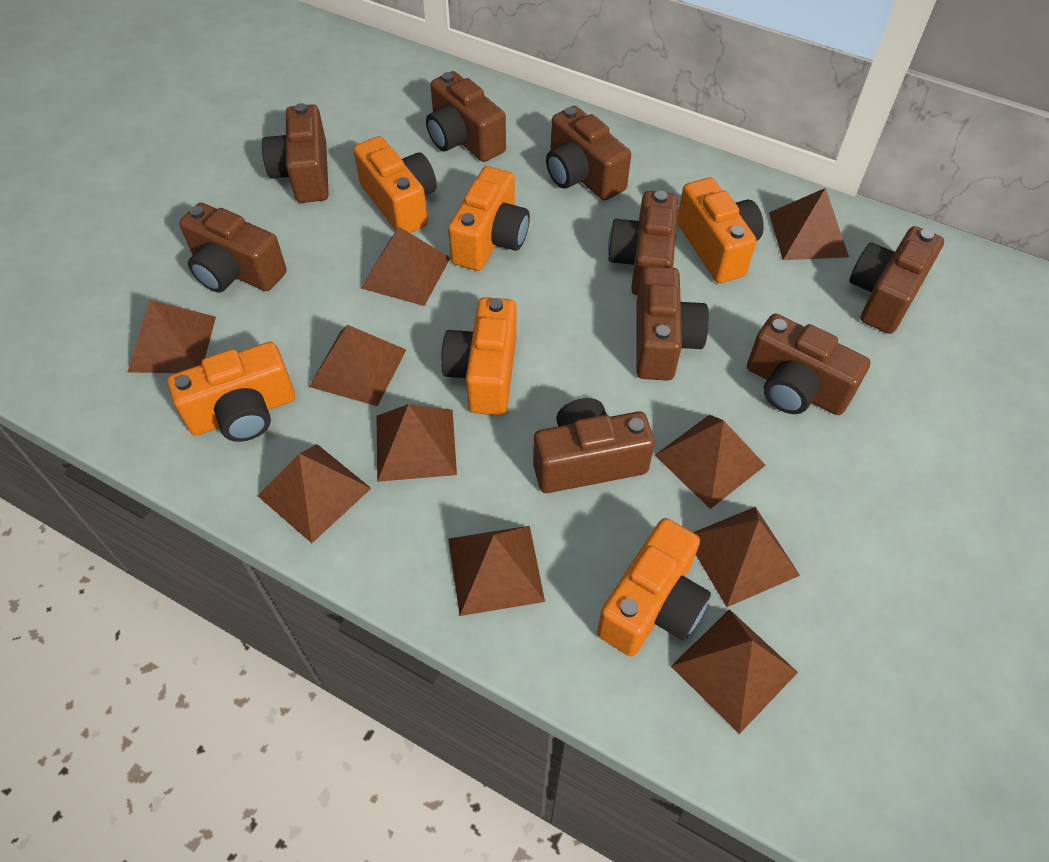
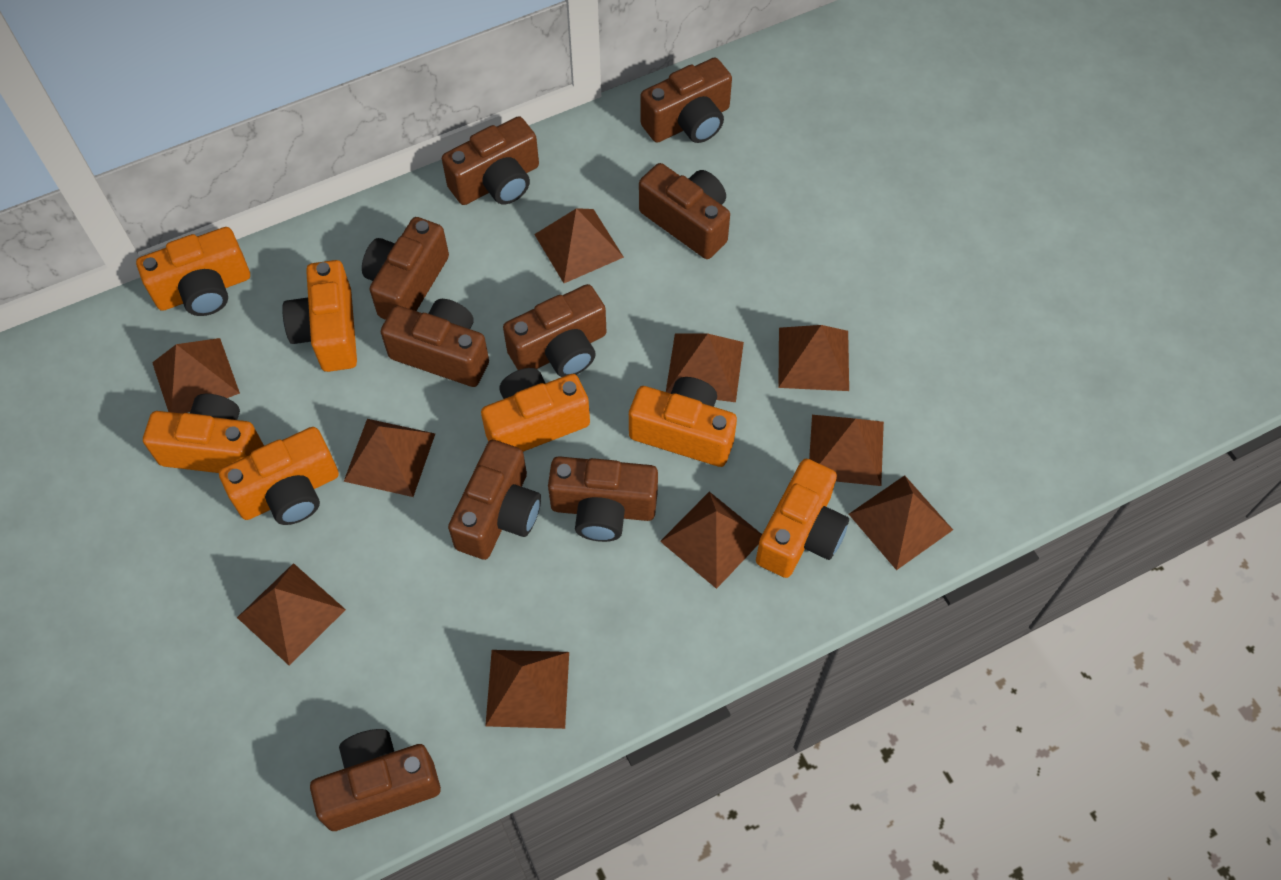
orange camera: [167,342,295,442] [353,136,437,233] [441,297,517,415] [448,166,530,271] [597,518,711,657] [677,178,764,283] = 6 -> [136,227,250,316] [143,394,264,473] [219,427,339,525] [282,260,357,372] [481,368,590,452] [629,377,737,467] [756,459,849,578] = 7

